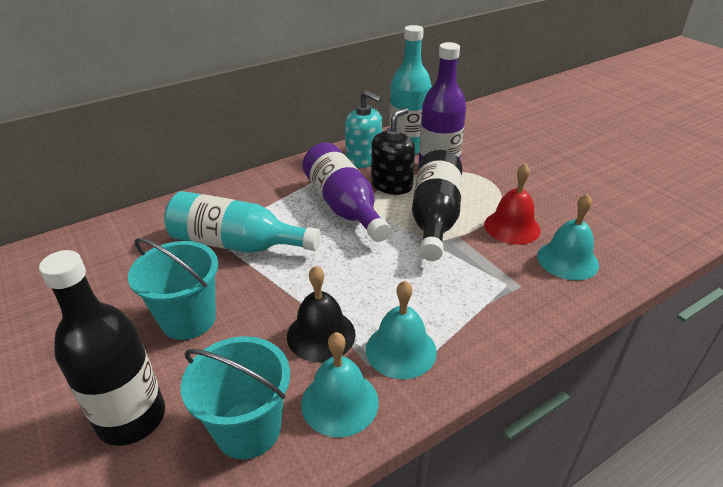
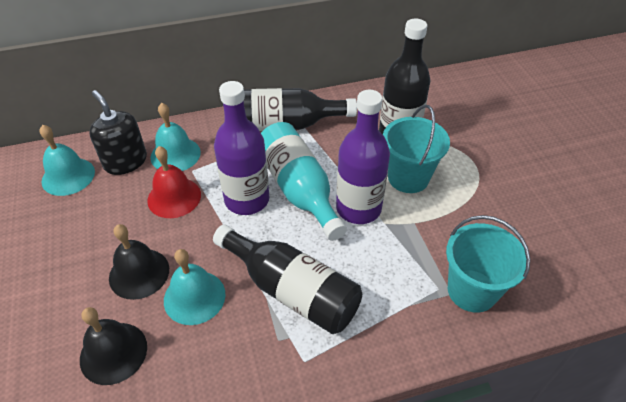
black bell: [287,266,356,362] = 1 -> [80,307,147,385] [109,224,169,300] = 2
black bottle: [39,250,165,446] [412,150,462,261] = 2 -> [213,225,362,334] [244,88,357,131] [379,18,431,134] = 3
turquoise bottle: [164,191,321,253] [389,25,432,154] = 2 -> [261,122,347,241] = 1
turquoise soap dispenser: [345,90,383,168] = 1 -> none = 0

